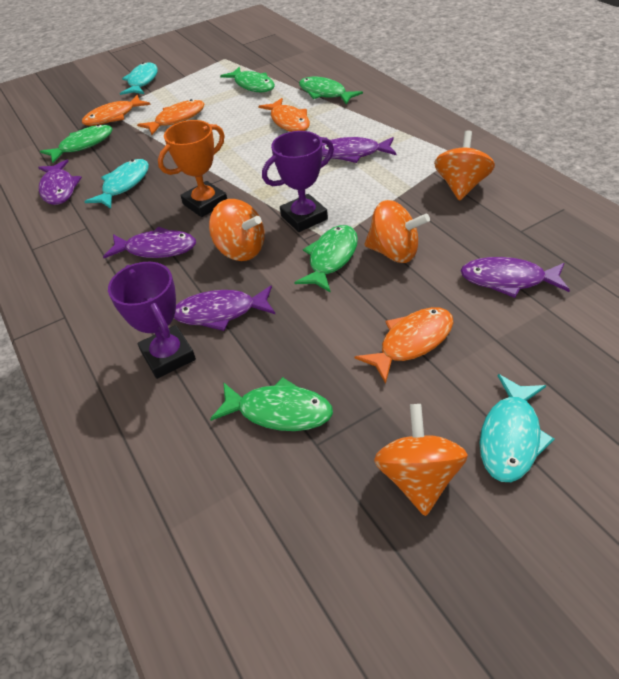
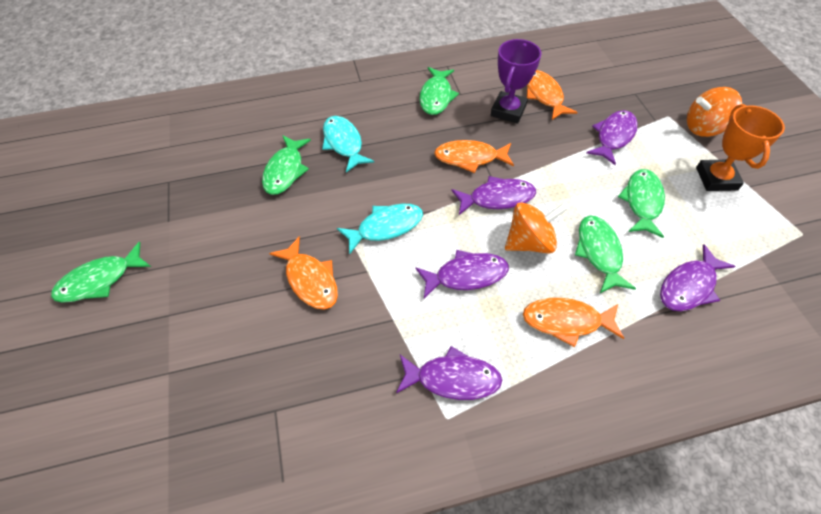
orange spinning top: [209,199,265,261] [364,200,430,263] [374,404,468,516] [434,130,495,201] = 4 -> [505,202,567,253] [687,87,742,137] = 2
purple trophy: [108,262,196,379] [262,131,334,232] = 2 -> [491,39,541,124] = 1
turquoise fish: [84,159,149,209] [120,62,158,95] [480,374,554,482] = 3 -> [322,116,374,172] [337,204,423,255] = 2

